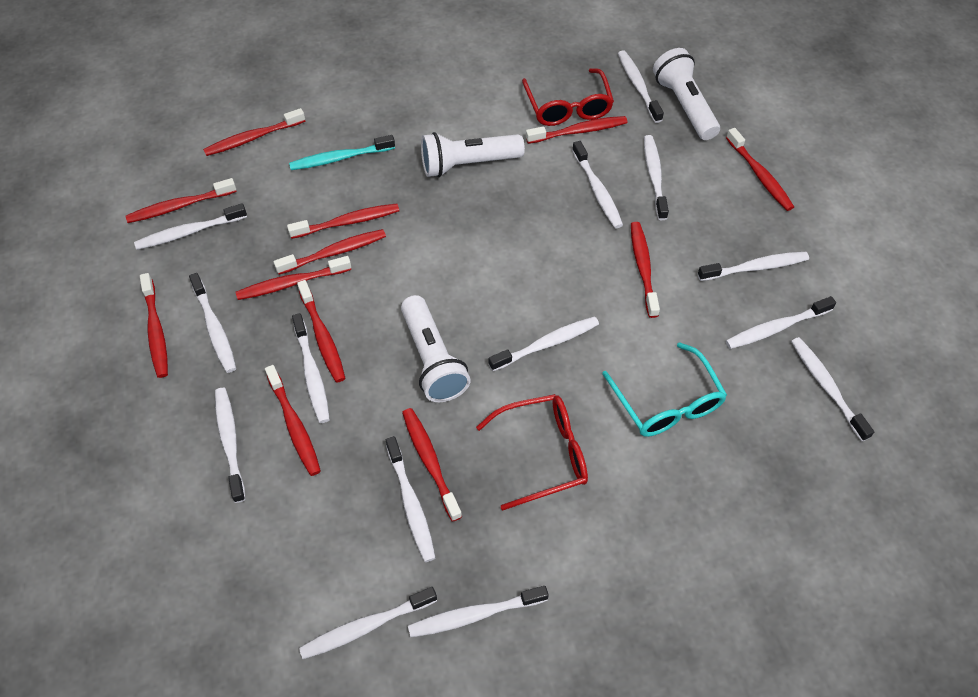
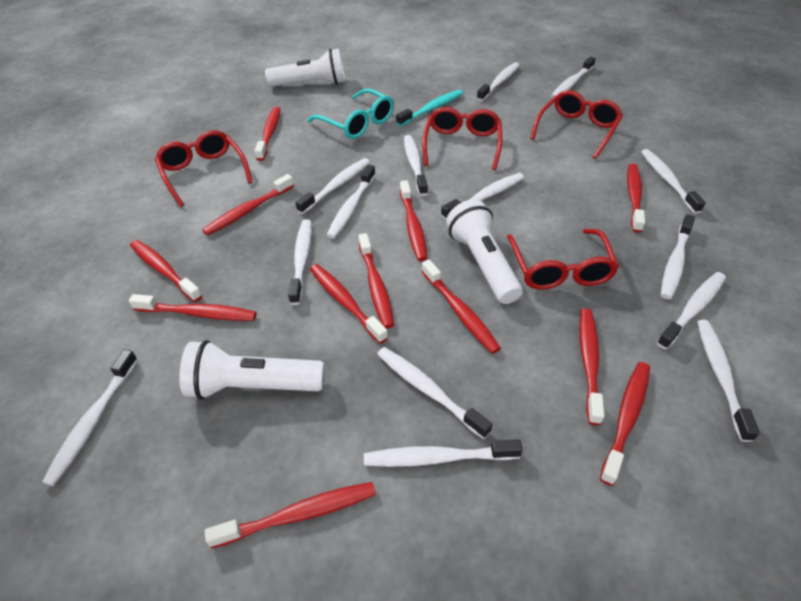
red glasses: [476,394,588,510] [522,68,614,126] = 2 -> [155,130,252,207] [422,107,502,170] [507,229,619,290] [530,90,623,159] = 4

